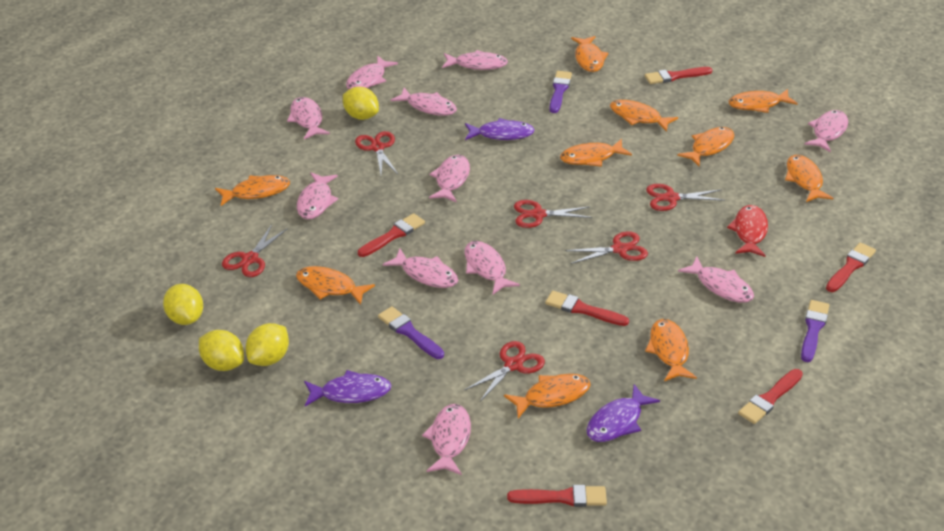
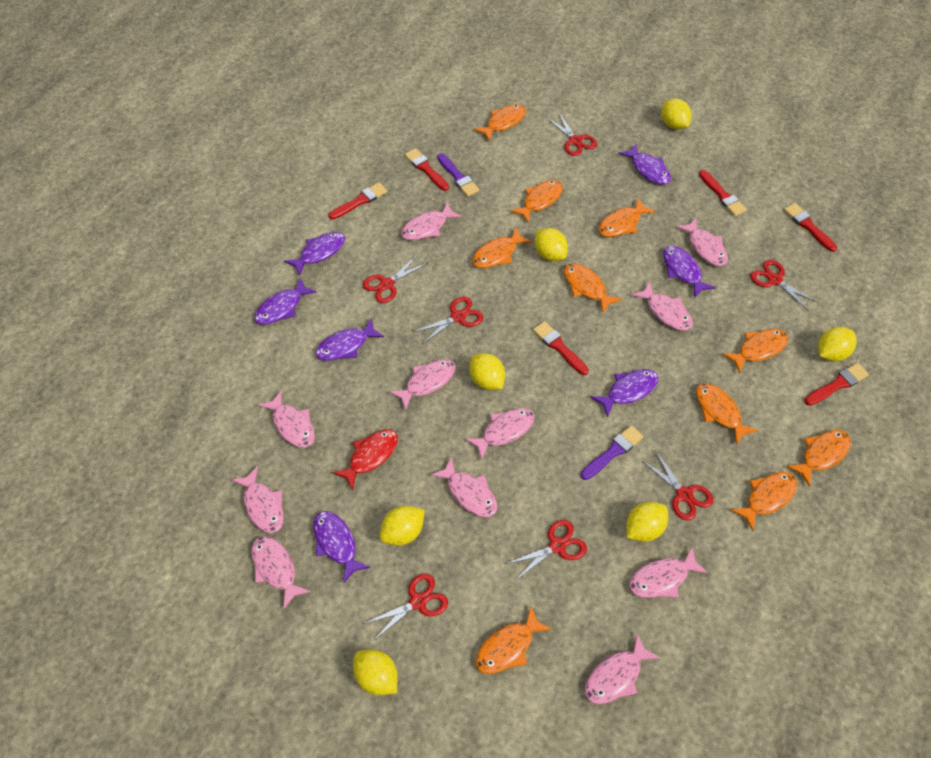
purple brush: [378,306,444,359] [550,71,572,113] [801,300,830,362] = 3 -> [437,153,479,197] [581,425,643,480] = 2
purple fish: [304,370,392,406] [465,118,535,140] [586,384,660,442] = 3 -> [254,278,317,325] [284,232,345,276] [313,511,370,583] [315,318,384,361] [591,369,658,417] [619,144,671,185] [663,246,716,298] = 7
red scissors: [222,224,288,277] [355,131,398,174] [465,341,545,401] [514,200,592,228] [565,231,648,264] [646,184,725,211] = 6 -> [363,255,428,303] [363,573,448,641] [414,296,483,344] [506,520,587,580] [547,113,597,156] [641,450,713,520] [750,260,819,311] = 7
yellow lemon: [163,284,203,325] [199,330,244,371] [246,323,289,366] [343,87,379,120] = 4 -> [353,649,398,695] [380,506,424,546] [470,353,505,390] [535,228,568,261] [627,502,668,542] [661,98,692,129] [818,327,857,361] = 7

